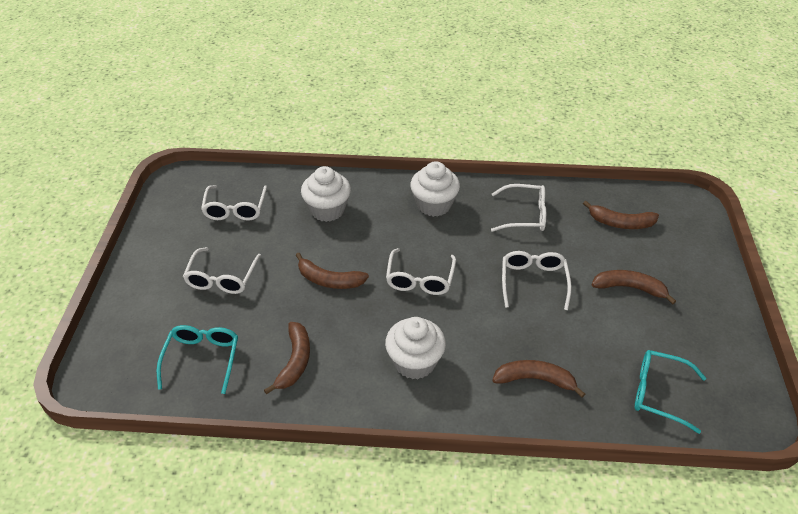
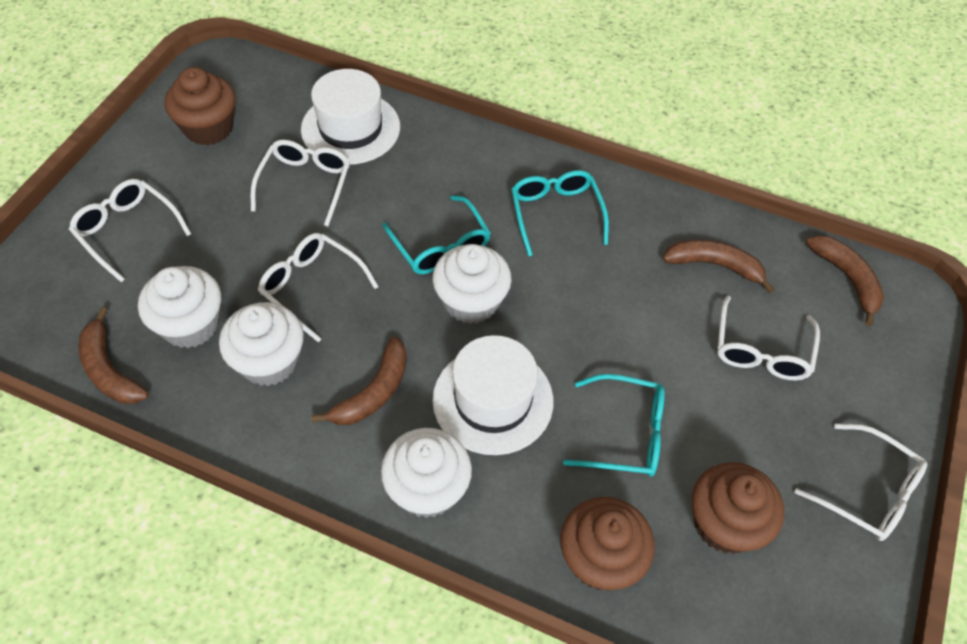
brown banana: [264,322,310,394] [296,253,369,289] [492,360,585,397] [583,201,659,229] [592,270,676,304] = 5 -> [78,307,149,404] [311,337,407,425] [663,239,774,293] [806,235,884,326] = 4
brown cupcake: none = 0 -> [165,67,235,145] [560,497,655,590] [692,462,784,553] = 3
turquoise glasses: [157,325,238,394] [635,350,706,434] = 2 -> [382,195,491,274] [511,170,609,257] [563,374,665,476] = 3
white cupcake: [301,166,351,222] [385,317,446,379] [410,161,460,217] = 3 -> [138,266,221,348] [219,302,304,386] [381,428,472,518] [432,244,512,324] = 4
white hat: none = 0 -> [301,69,400,165] [432,335,553,455] = 2

